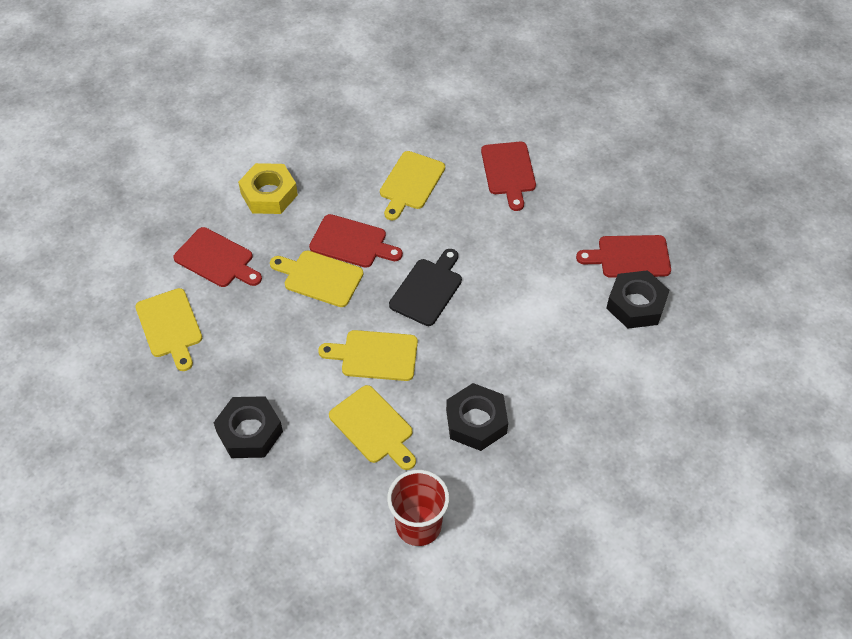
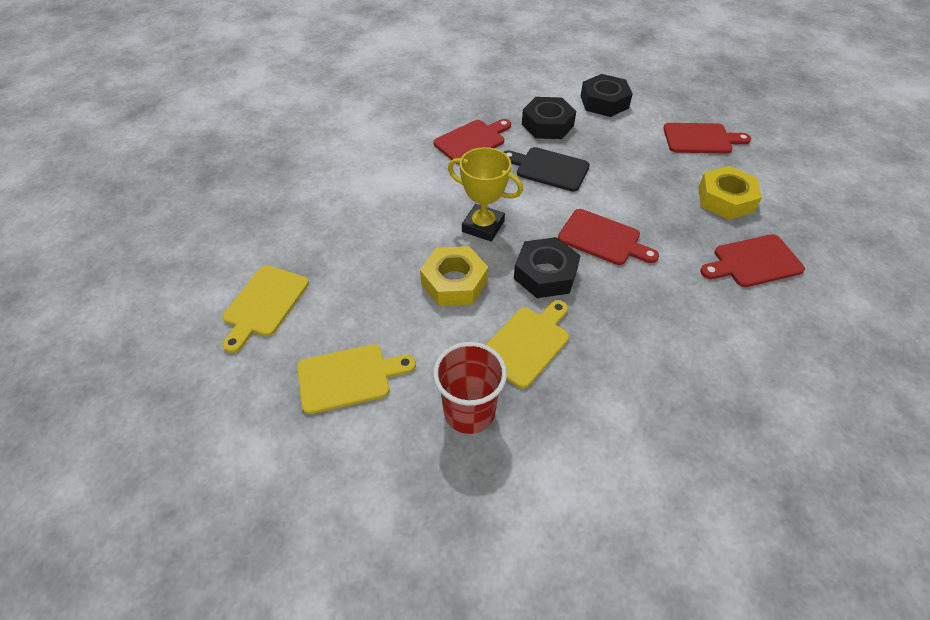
yellow cutting board: [135,288,202,371] [270,250,363,307] [318,330,418,381] [329,385,416,470] [380,151,445,221] = 5 -> [222,265,309,353] [297,344,416,414] [486,300,569,389] = 3
yellow nut: [238,163,298,214] = 1 -> [420,246,488,306] [698,166,762,220] = 2
yellow trophy: none = 0 -> [448,147,523,242] = 1

